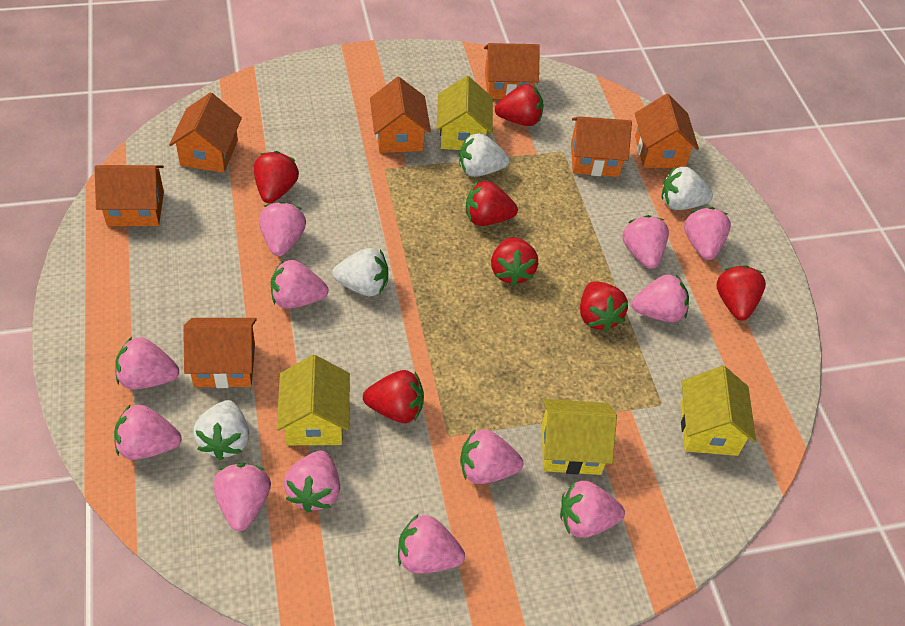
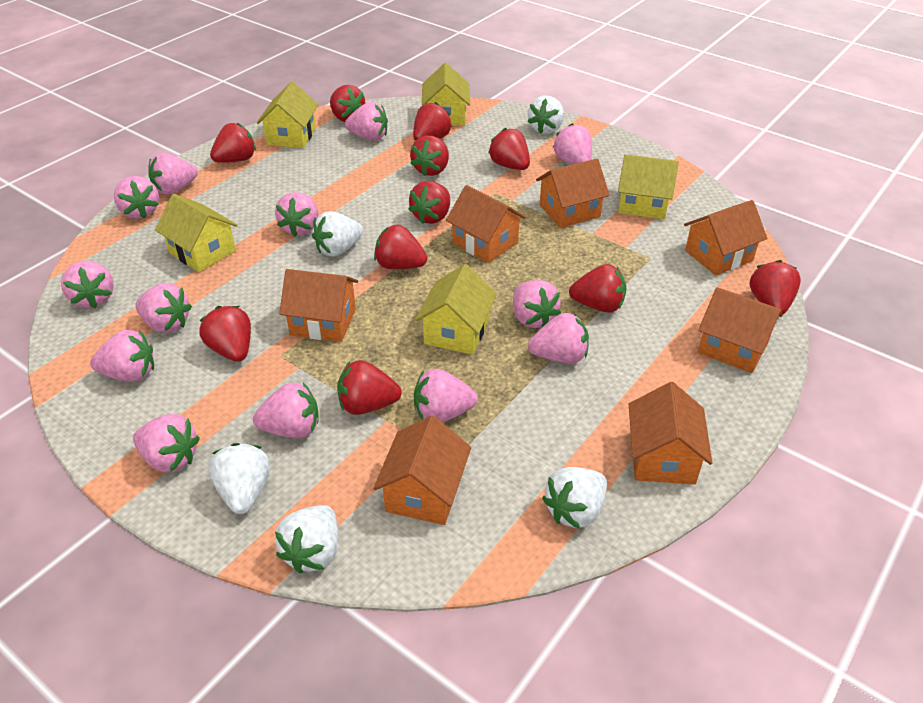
pink strawberry: [114,405,182,460] [115,337,179,390] [213,463,271,531] [259,201,306,256] [271,260,328,309] [284,450,340,512] [398,514,465,574] [460,429,523,484] [560,481,625,538] [622,215,669,269] [632,274,689,322] [684,207,731,260] = 12 -> [61,261,114,308] [90,330,154,382] [114,176,159,219] [133,414,200,472] [135,283,192,333] [149,153,198,195] [253,383,319,438] [275,192,319,236] [345,102,388,141] [414,369,478,422] [513,280,561,328] [528,313,589,363] [553,123,592,164] = 13
red strawberry: [254,151,299,203] [363,370,424,423] [466,181,518,226] [491,237,538,286] [495,84,544,126] [580,281,628,332] [716,265,766,320] = 7 -> [199,306,251,362] [210,123,256,163] [330,85,365,122] [337,360,402,415] [374,225,427,269] [408,181,450,224] [410,136,449,176] [413,102,452,141] [488,128,530,170] [569,264,627,313] [749,260,801,315] = 11
white strawberry: [193,400,249,460] [332,248,388,296] [459,133,509,177] [662,166,713,210] = 4 -> [209,443,270,514] [275,505,338,574] [312,211,363,257] [528,96,564,134] [542,467,607,529] = 5
yellow house: [276,355,350,445] [437,76,493,150] [542,399,617,475] [680,366,756,456] = 4 -> [155,194,237,272] [257,81,319,148] [415,264,497,355] [422,63,470,126] [618,154,679,219] = 5

